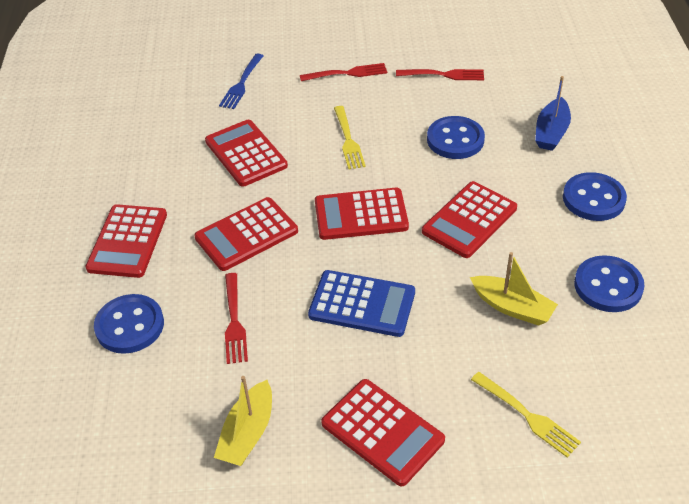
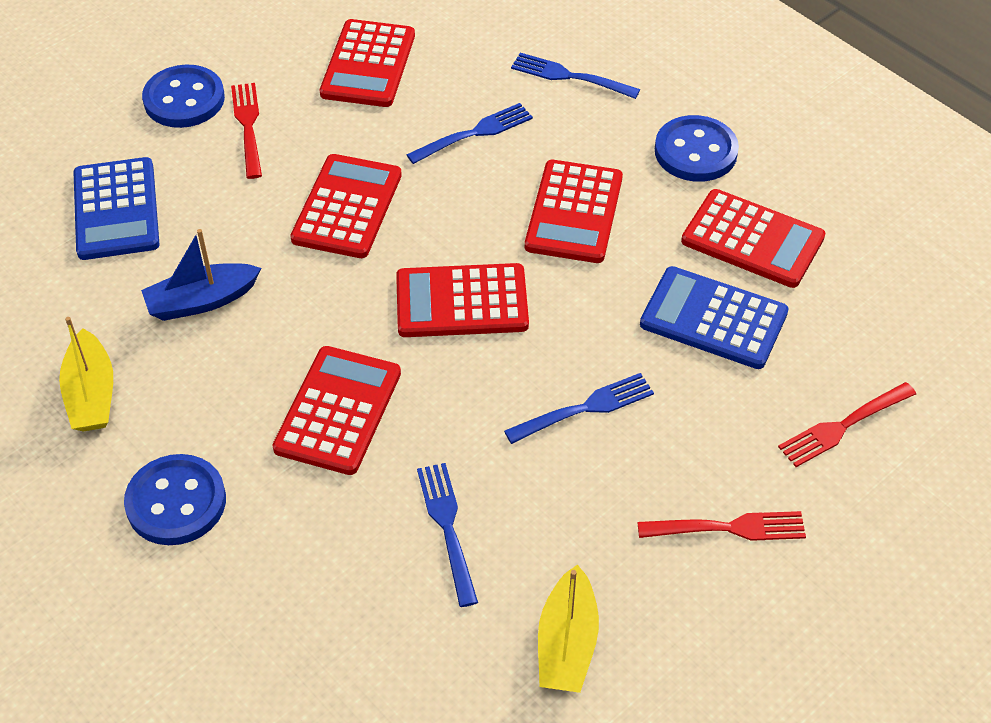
blue button: [94,294,164,354] [427,116,485,159] [563,172,627,221] [574,255,645,312] = 4 -> [124,454,226,545] [142,65,225,128] [655,115,739,182] = 3
blue calculator: [308,270,415,337] = 1 -> [73,157,159,260] [640,266,789,369] = 2
blue fork: [219,54,263,109] = 1 -> [406,103,533,164] [417,463,478,607] [504,373,654,444] [511,53,640,99] = 4
yellow fork: [334,106,366,170] [471,372,581,458] = 2 -> none = 0

